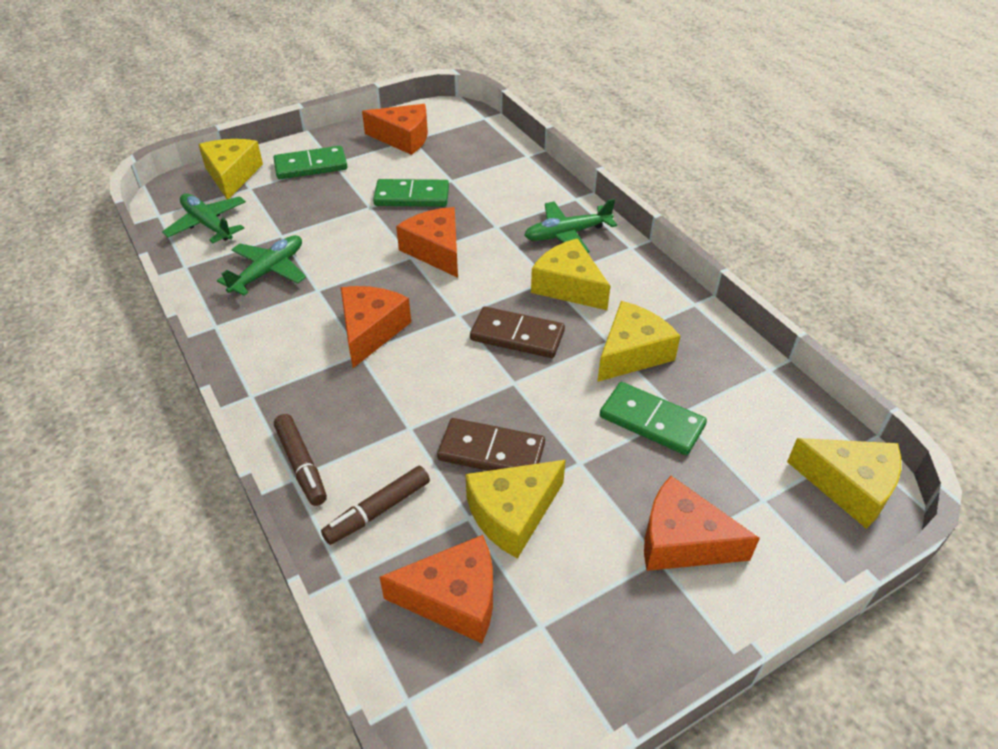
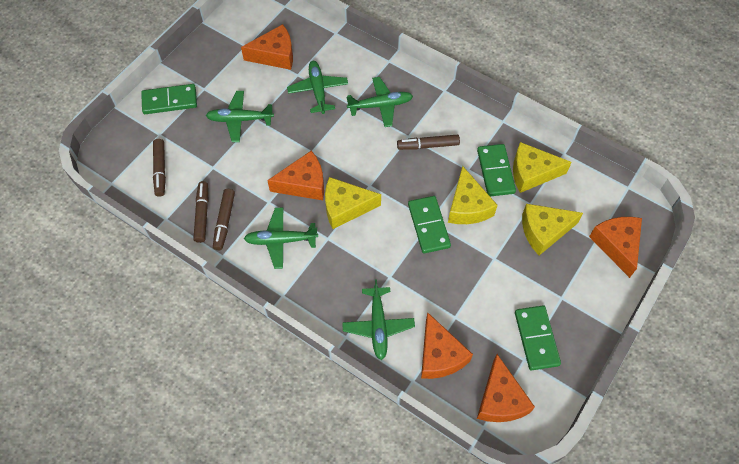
brown domino: [437,418,545,471] [470,307,565,358] = 2 -> none = 0
brown marker: [274,414,327,506] [321,466,430,545] = 2 -> [153,139,166,197] [193,181,208,243] [213,189,235,250] [397,135,460,150] = 4
green domino: [274,146,347,179] [373,179,449,207] [600,382,707,455] = 3 -> [141,84,197,114] [408,196,451,253] [477,144,516,196] [515,306,561,370] = 4
green plane: [162,193,246,243] [217,235,306,296] [524,199,617,253] = 3 -> [206,91,274,142] [244,207,318,269] [287,61,348,114] [342,279,415,360] [347,77,413,127] = 5
yellow cheese: [198,139,263,199] [465,460,566,559] [531,238,610,310] [597,301,680,382] [787,438,901,529] = 5 -> [325,177,381,229] [448,166,497,224] [513,142,572,193] [522,204,583,255] = 4

